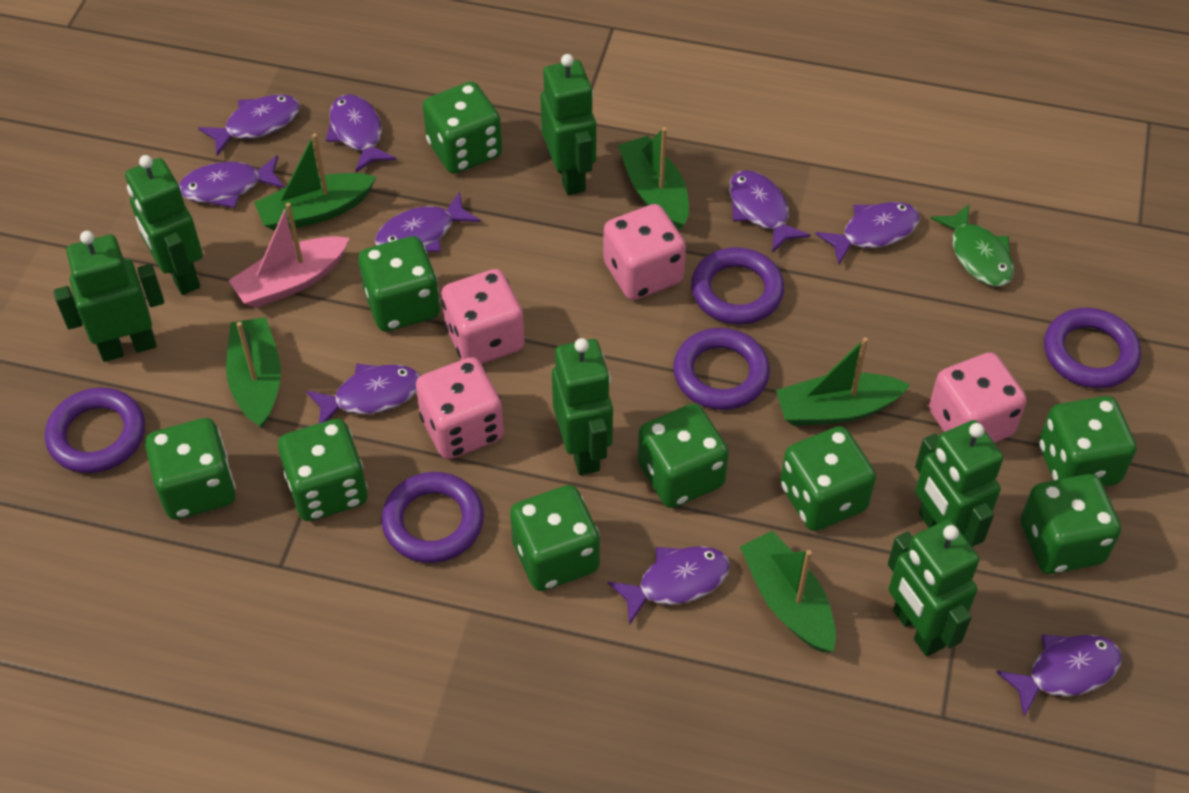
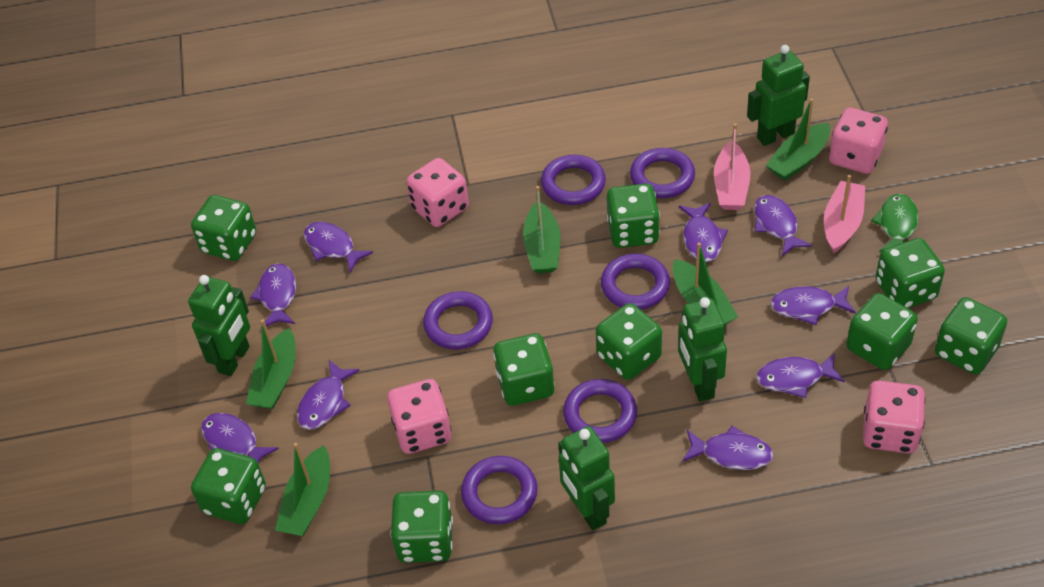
green robot: [54,231,164,362] [125,155,203,295] [541,54,596,195] [552,338,613,475] [888,519,979,656] [915,420,1003,547] = 6 -> [188,275,250,376] [558,426,615,530] [678,297,727,402] [747,45,810,146] = 4
pink boat: [228,203,349,308] = 1 -> [714,123,750,210] [824,175,865,253] = 2
purple ring: [45,387,145,473] [381,472,484,563] [673,328,770,410] [691,247,784,325] [1044,308,1141,389] = 5 -> [423,291,493,349] [461,456,538,524] [541,155,606,205] [563,379,637,443] [601,254,670,310] [630,148,695,198] = 6

